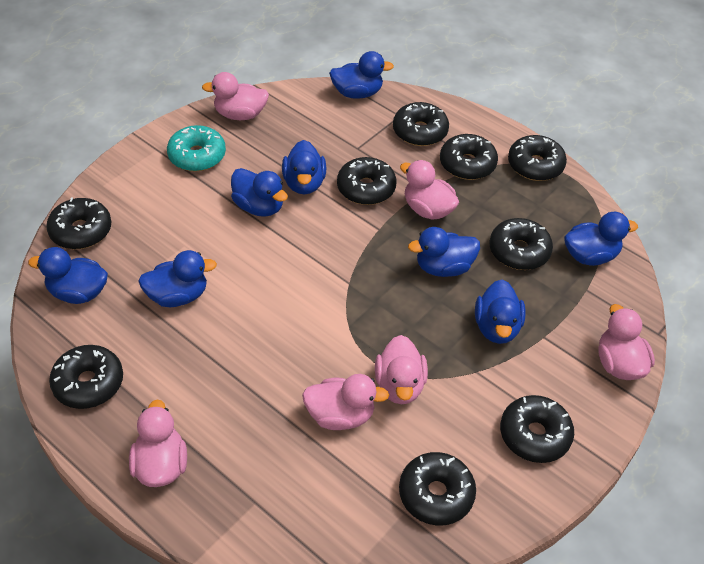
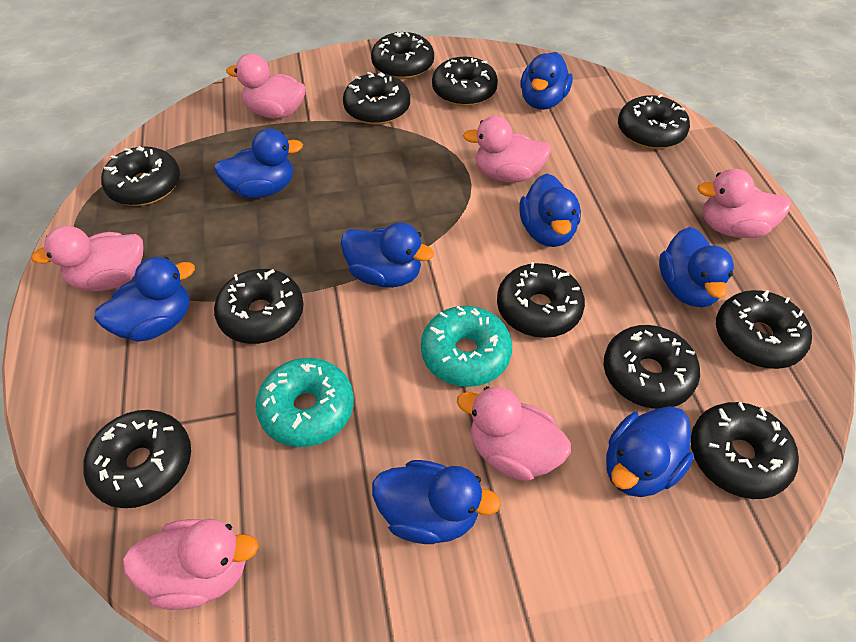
black donut: [46,198,111,249] [49,345,123,409] [337,157,396,205] [393,102,449,146] [399,452,476,526] [440,134,498,180] [489,218,553,270] [500,395,574,463] [508,135,567,181] = 9 -> [83,410,191,508] [101,146,180,206] [214,269,304,344] [343,72,410,125] [371,32,434,79] [432,57,498,106] [497,262,585,338] [604,325,700,409] [618,94,690,149] [691,402,799,499] [716,290,812,369] = 11
turquoise donut: [167,125,226,171] = 1 -> [255,358,354,447] [421,306,512,387] = 2

